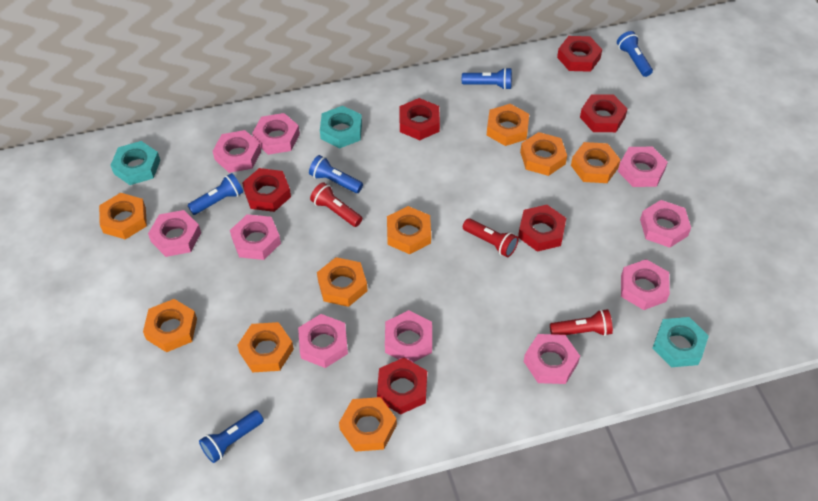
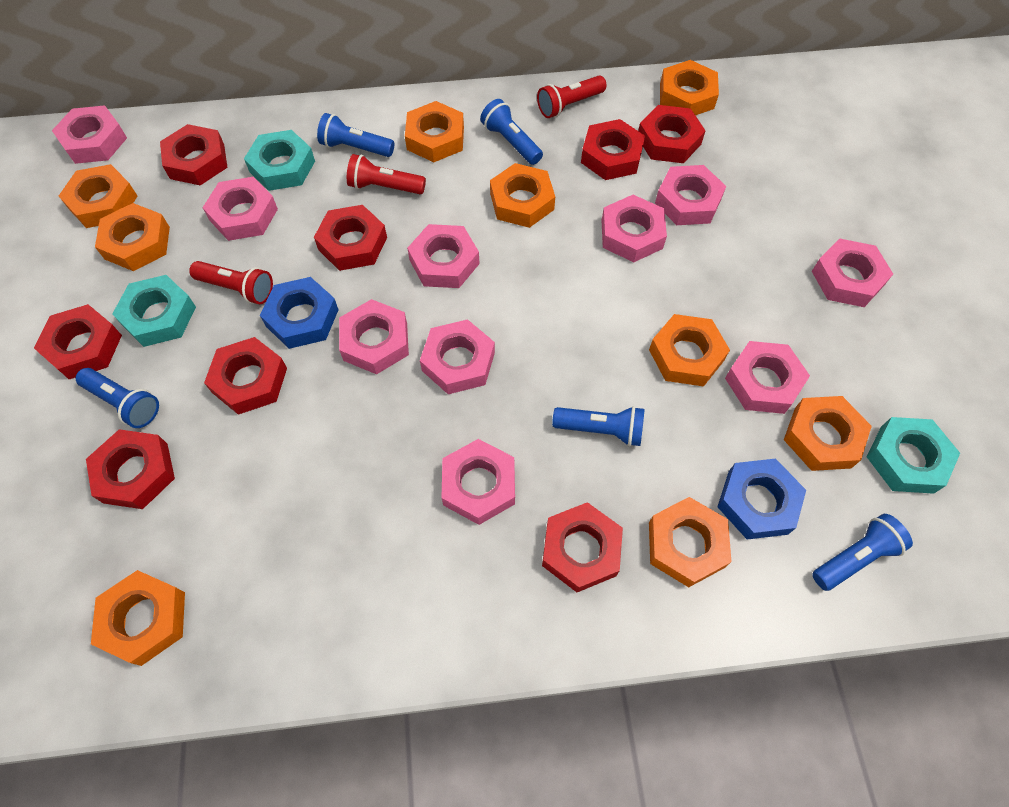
blue nut: none = 0 -> [260,277,339,349] [717,459,806,539] = 2
red nut: [242,168,291,212] [377,358,427,414] [399,98,440,140] [518,205,566,252] [557,36,602,72] [580,94,628,132] = 6 -> [34,304,122,379] [86,429,175,509] [160,124,228,185] [204,337,287,415] [314,205,387,271] [542,502,623,592] [581,119,645,180] [638,105,706,163] = 8

